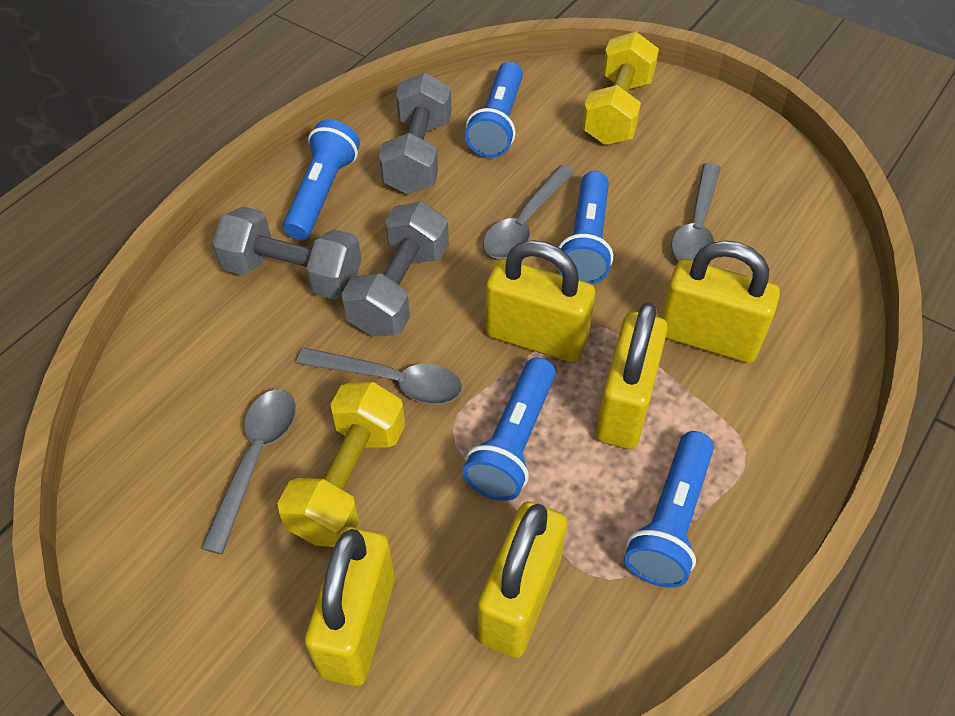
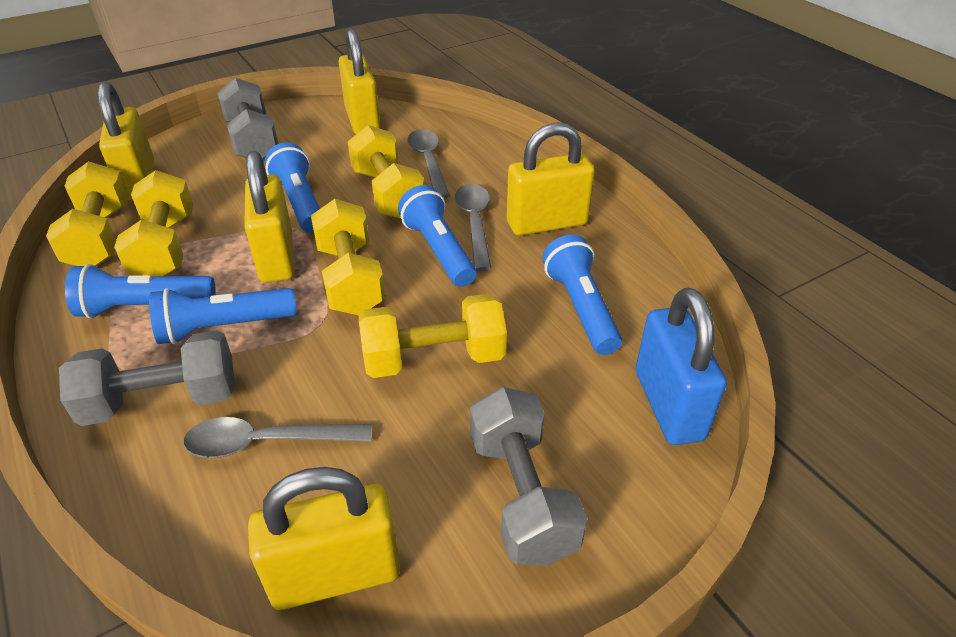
blue padlock: none = 0 -> [636,288,727,445] = 1
grey spoon: [201,390,296,554] [296,348,462,405] [483,165,575,259] [671,163,721,261] = 4 -> [183,417,371,458] [407,130,450,199] [455,184,492,271] = 3
yellow dumbbell: [277,382,405,547] [582,32,659,145] = 2 -> [46,161,129,266] [114,170,193,276] [311,199,385,315] [348,125,424,219] [359,294,507,378] = 5

